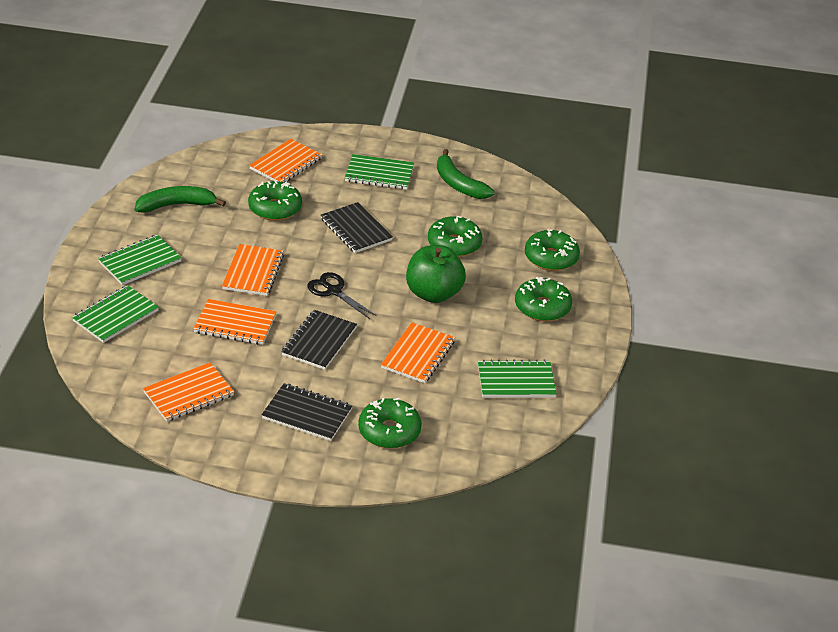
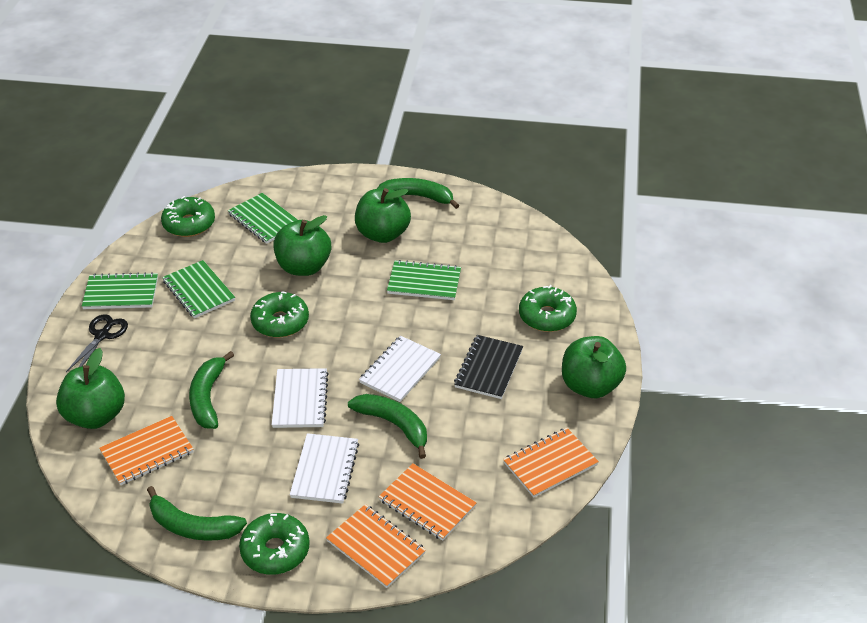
black notebook: [262,383,352,441] [281,310,357,370] [321,202,393,253] = 3 -> [454,335,523,399] = 1
green apple: [406,245,466,303] = 1 -> [56,348,125,429] [273,215,331,276] [355,188,411,243] [562,336,626,398] = 4
green banana: [135,186,226,213] [437,149,495,199] = 2 -> [147,486,247,541] [189,351,234,429] [348,394,427,459] [377,178,459,209] = 4
green donut: [248,181,302,221] [358,398,422,449] [428,216,482,257] [515,277,572,322] [525,229,580,271] = 5 -> [161,196,215,237] [239,513,310,575] [250,292,309,338] [519,285,577,332] = 4
orange notebook: [143,362,234,422] [193,299,276,345] [222,244,284,296] [249,139,322,183] [381,322,455,383] = 5 -> [99,416,194,485] [326,504,426,588] [379,463,477,541] [503,428,599,498] = 4
white notebook: none = 0 -> [272,368,329,428] [290,433,359,504] [359,336,441,402] = 3

